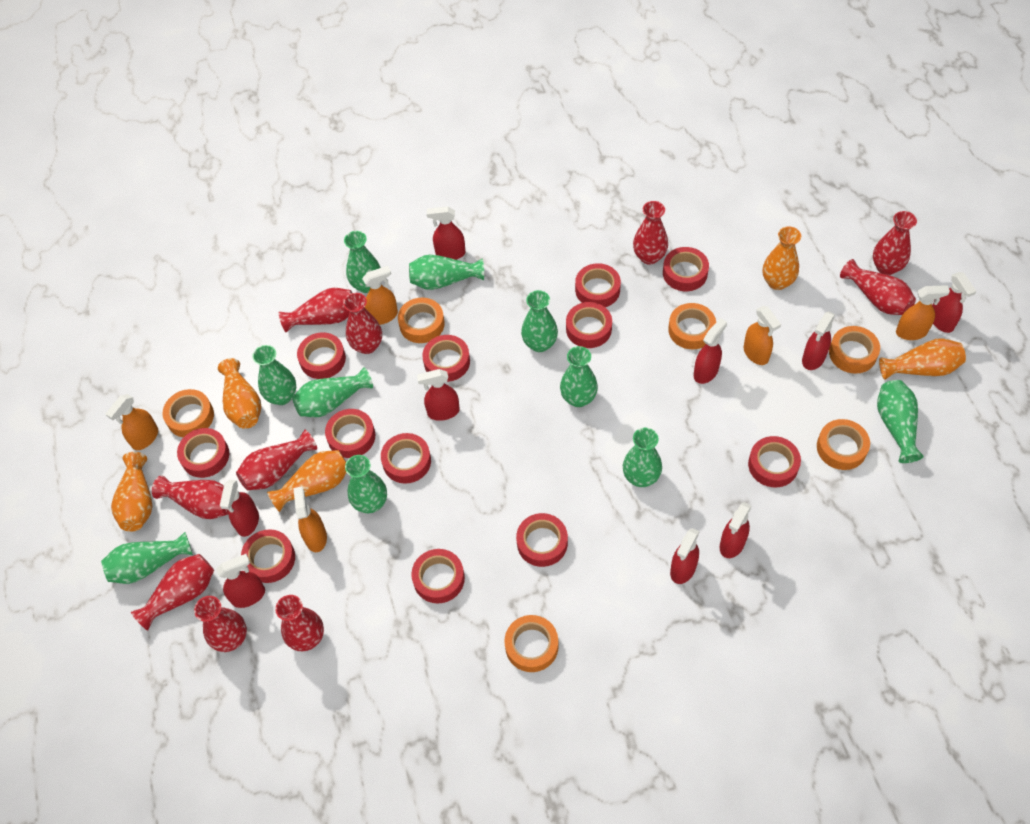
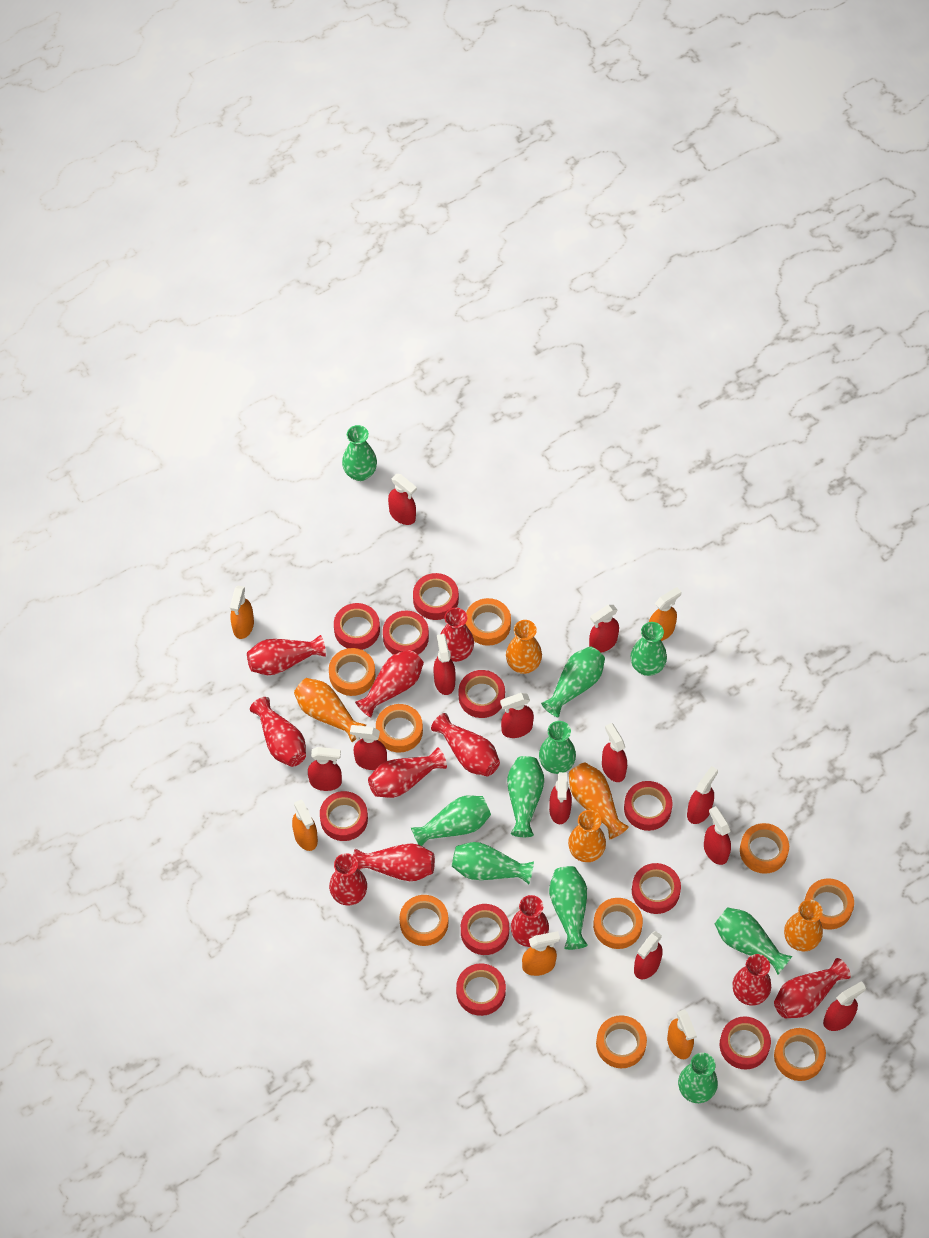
orange tape: [163,389,214,437] [398,298,445,343] [504,615,559,672] [668,303,716,349] [817,419,870,470] [829,326,880,374] = 6 -> [329,648,375,696] [376,704,423,753] [400,895,448,946] [465,598,511,646] [593,898,643,949] [596,1015,647,1068] [740,823,789,874] [774,1028,826,1081] [804,878,854,930] = 9
red spray bottle: [216,554,265,608] [220,480,259,537] [417,369,460,421] [427,206,465,260] [670,528,699,584] [694,318,727,384] [720,502,751,558] [802,311,836,370] [932,272,977,333] = 9 -> [308,747,342,791] [350,725,387,770] [388,474,417,525] [433,634,456,695] [500,693,534,738] [549,772,572,824] [589,605,619,653] [602,723,627,782] [634,931,663,979] [687,766,718,824] [704,806,731,865] [823,981,866,1031] = 12
red tape: [177,428,229,478] [241,529,295,583] [297,332,346,379] [325,409,375,458] [381,433,431,483] [411,549,465,603] [422,335,470,382] [516,513,568,567] [566,302,612,348] [575,263,621,307] [663,247,709,291] [748,436,801,488] = 12 -> [320,791,368,841] [334,603,380,650] [383,610,429,655] [413,573,459,620] [456,963,506,1016] [459,670,505,718] [461,904,509,955] [624,781,673,831] [632,863,681,914] [720,1016,771,1069] = 10
red vase: [131,554,214,630] [152,475,228,519] [194,596,247,652] [236,430,317,490] [275,595,324,651] [279,288,352,333] [343,293,382,354] [633,201,668,265] [840,259,916,315] [873,211,917,275] = 10 -> [247,635,326,675] [250,697,306,767] [329,853,367,906] [353,843,435,881] [355,649,424,718] [368,747,447,798] [431,713,500,776] [440,608,474,662] [511,895,549,947] [732,954,771,1006] [774,958,851,1019] = 11

